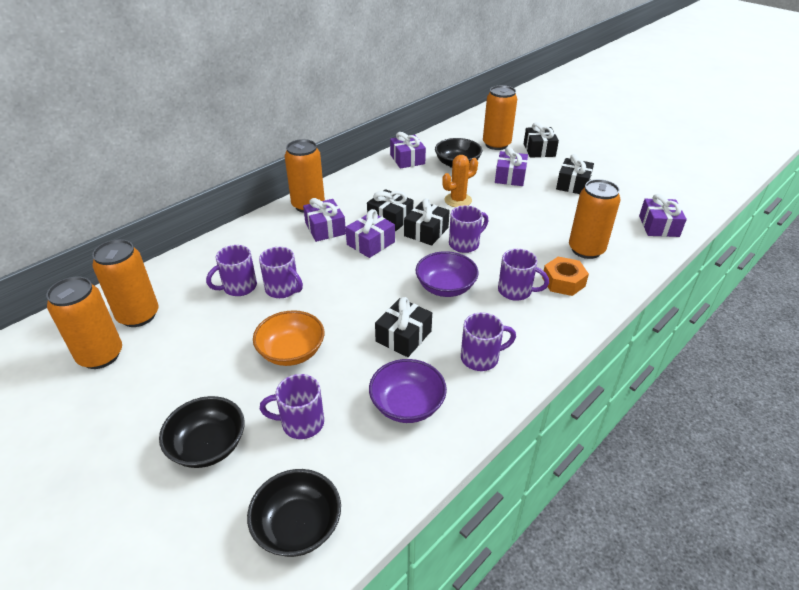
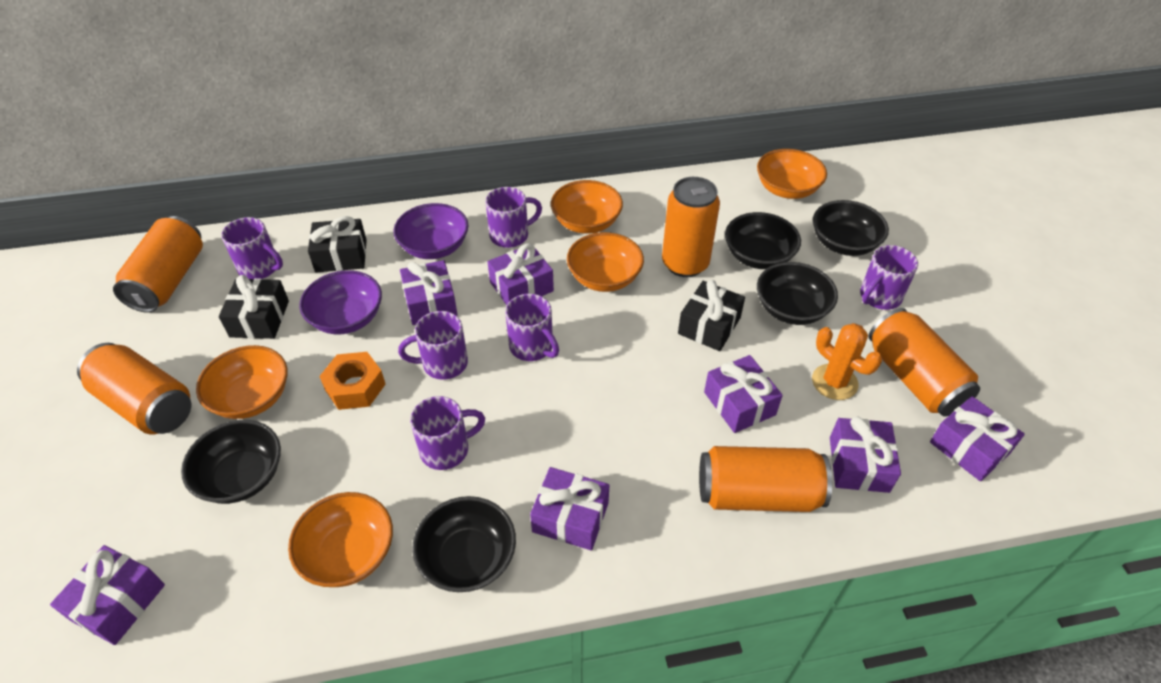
black bowl: [159,396,245,468] [247,469,341,557] [435,138,482,168] = 3 -> [181,420,281,504] [412,496,516,592] [725,212,801,269] [757,262,838,325] [813,200,889,256] = 5
black gift: [367,189,413,231] [375,297,432,357] [404,198,450,246] [524,122,559,158] [556,154,594,194] = 5 -> [219,275,289,339] [308,216,367,273] [678,280,745,351] = 3
orange bowl: [253,310,324,366] = 1 -> [196,345,288,419] [288,492,393,587] [551,180,623,234] [567,232,644,292] [757,149,827,199] = 5
purple gift: [303,198,346,242] [346,209,395,258] [390,132,426,169] [495,147,528,186] [639,194,687,237] = 5 -> [50,545,165,645] [400,260,458,325] [488,243,554,305] [530,467,610,550] [704,355,783,433] [830,416,901,493] [930,396,1025,481] = 7

